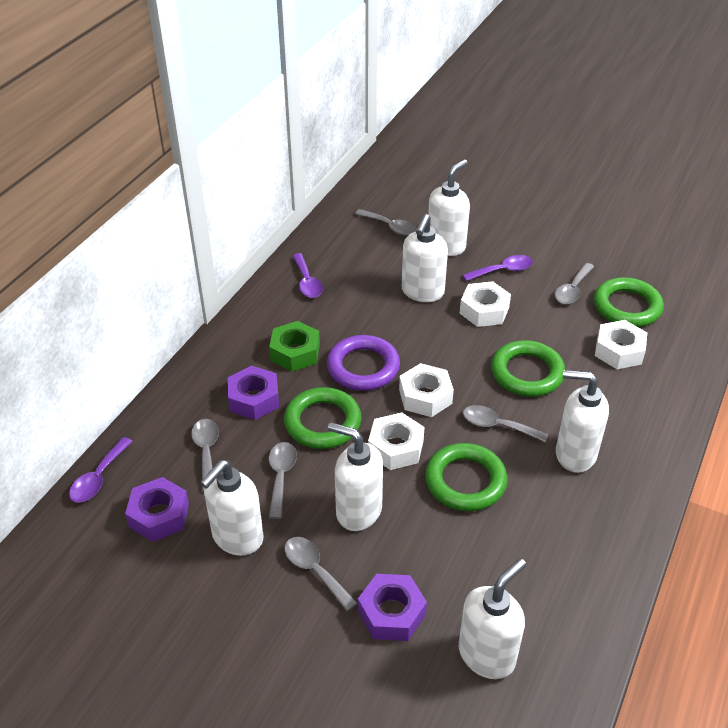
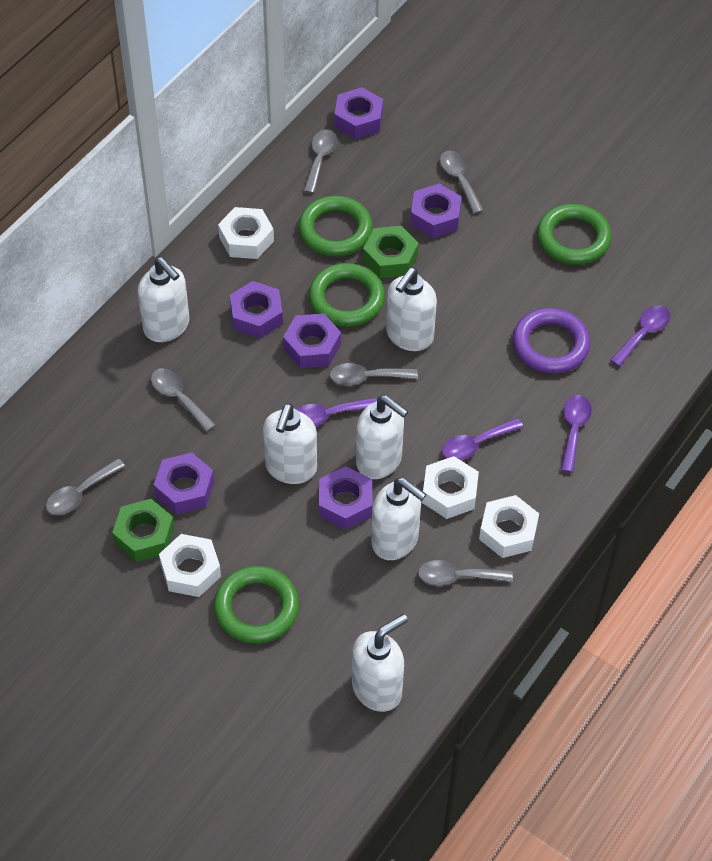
green nut: [269,321,320,372] = 1 -> [112,499,174,562] [363,226,419,279] = 2
purple nut: [125,477,189,542] [228,366,279,420] [358,574,427,641] = 3 -> [154,453,214,514] [230,281,283,338] [283,313,341,368] [319,466,372,530] [334,87,383,139] [410,184,461,238] = 6
purple spoon: [69,437,133,503] [292,253,323,298] [462,255,533,281] = 3 -> [296,398,377,426] [442,418,523,460] [561,395,592,473] [610,305,670,367] = 4

